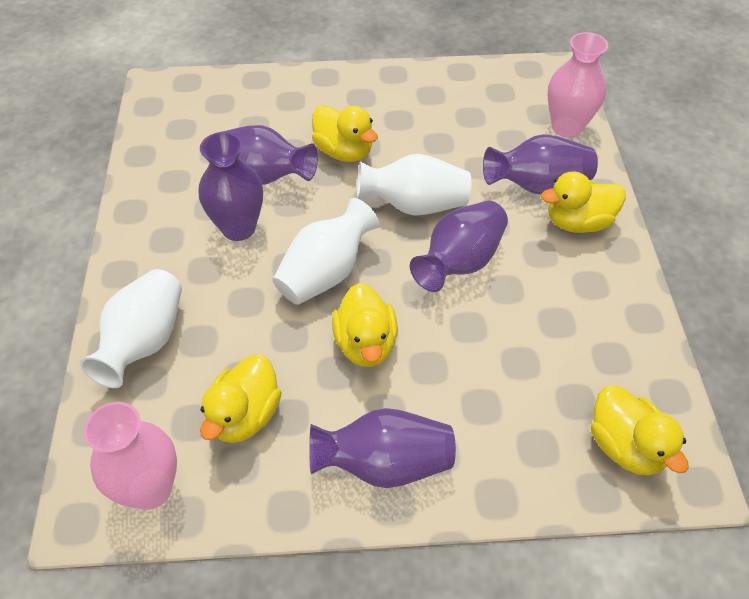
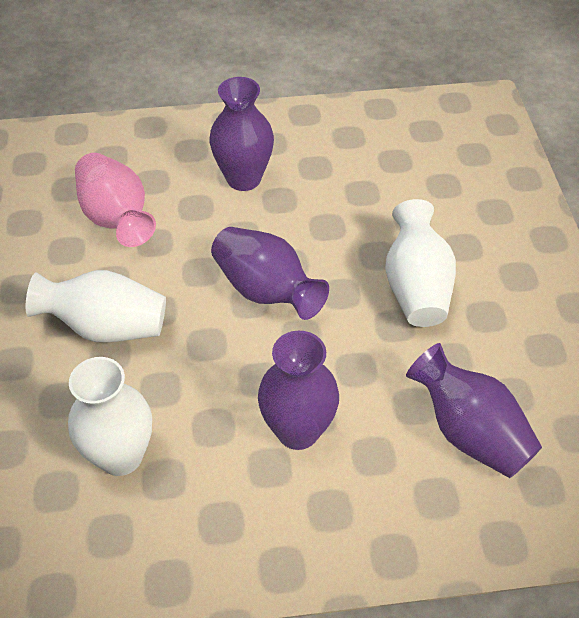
pink vase: [84,402,177,510] [548,32,608,138] = 2 -> [75,153,156,247] = 1
purple vase: [199,132,263,241] [222,125,318,185] [309,408,456,488] [410,201,508,292] [483,134,598,195] = 5 -> [210,77,274,191] [211,227,329,320] [258,331,339,450] [406,343,542,478] = 4
yellow duck: [200,355,282,443] [312,105,378,162] [332,283,398,367] [541,171,626,233] [591,385,689,476] = 5 -> none = 0

